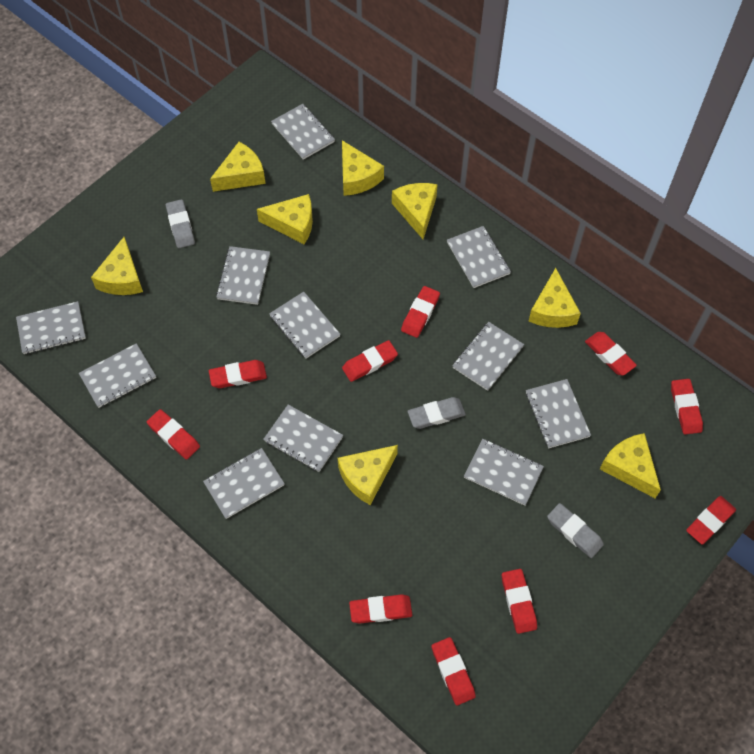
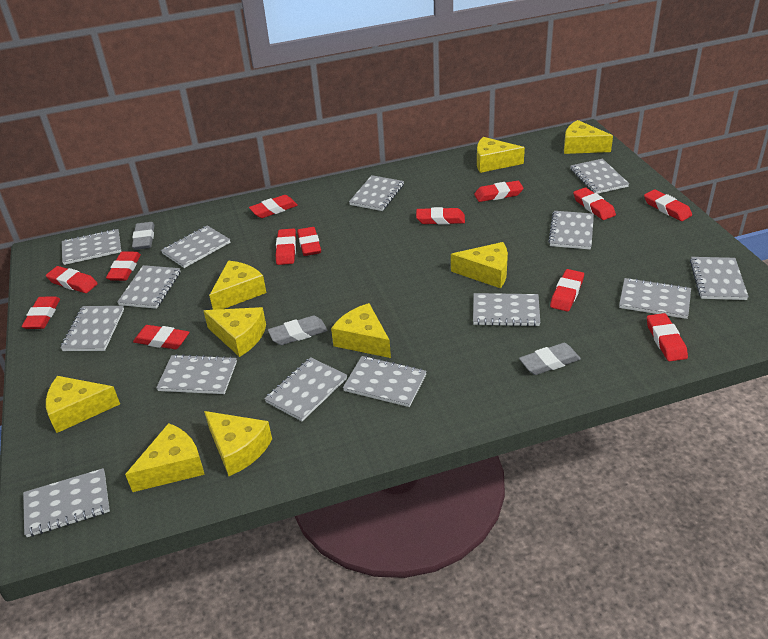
grey notebook: [16,301,86,354] [79,343,156,408] [203,448,285,519] [216,246,270,305] [263,405,343,472] [269,292,341,358] [271,104,335,160] [447,226,511,288] [452,322,524,391] [464,439,544,506] [526,379,591,448] = 11 -> [23,468,110,537] [61,306,124,351] [62,229,121,265] [117,265,181,309] [156,354,237,394] [161,225,230,268] [264,357,347,421] [343,356,427,407] [349,175,404,211] [473,293,540,327] [548,211,594,250] [570,159,629,194] [619,278,691,319] [690,257,749,300] = 14
red eraser: [147,409,200,460] [209,360,267,388] [342,340,398,382] [349,594,412,624] [401,286,440,338] [431,637,476,705] [502,569,537,634] [585,332,637,375] [671,379,703,434] [686,496,736,544] = 10 -> [21,296,60,329] [46,266,98,293] [106,252,141,281] [133,325,189,349] [249,195,298,218] [276,228,296,265] [297,227,321,256] [416,207,465,225] [474,181,524,202] [550,269,584,311] [573,187,616,220] [644,189,692,221] [647,313,688,361] = 13
yellow cheese: [91,237,143,295] [210,142,266,192] [257,194,313,244] [338,445,398,505] [342,140,384,196] [392,183,438,239] [529,268,581,328] [600,433,661,498] = 8 -> [46,376,120,433] [125,423,205,492] [204,307,266,357] [204,411,272,476] [209,261,266,310] [331,303,391,358] [451,242,508,288] [477,137,525,173] [564,120,613,154] = 9

